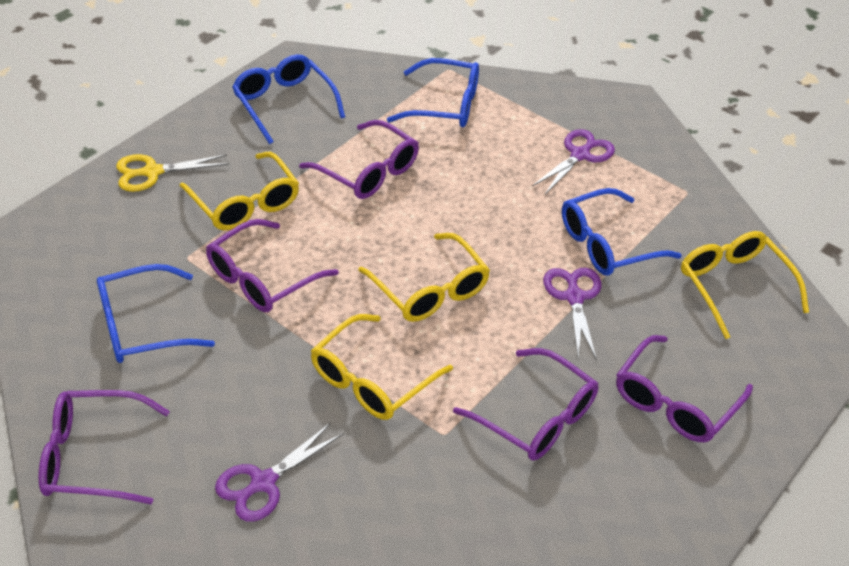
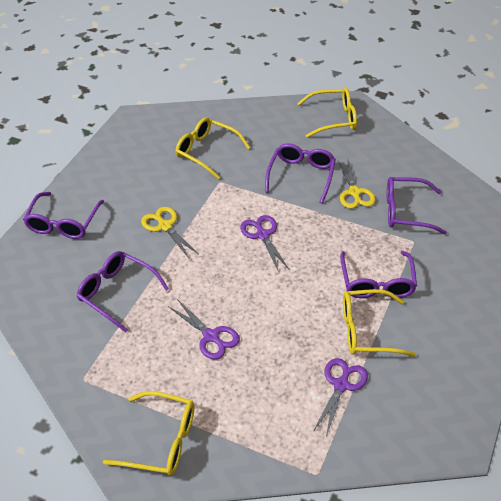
blue glasses: [97,264,215,363] [232,54,345,144] [387,58,479,127] [562,188,682,276] = 4 -> none = 0
yellow scissors: [116,154,229,192] = 1 -> [141,207,199,258] [338,160,376,209] = 2

